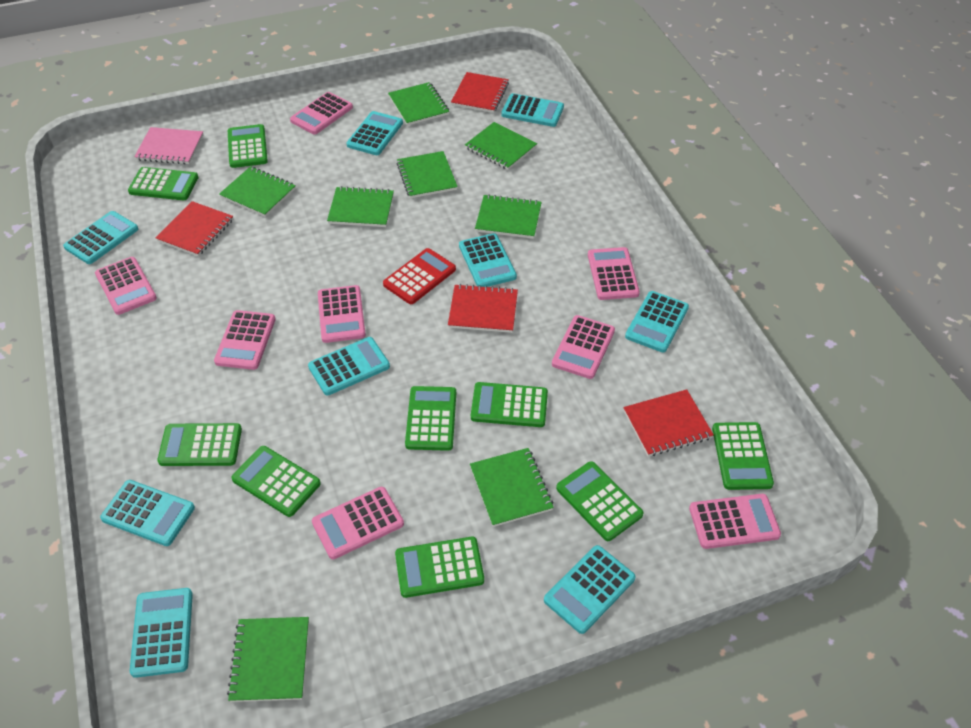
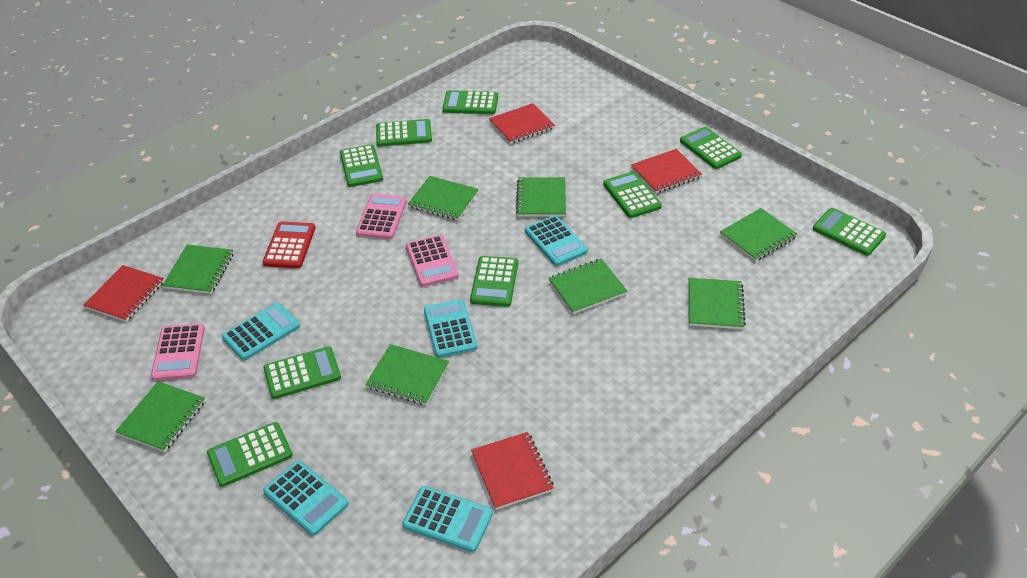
pink calculator: [95,257,157,315] [214,310,276,370] [290,92,353,134] [312,487,404,559] [318,285,366,343] [552,315,615,379] [588,247,640,300] [689,494,781,549] = 8 -> [151,323,205,381] [356,194,407,239] [406,235,459,287] = 3
pink notebook: [134,127,203,164] = 1 -> none = 0
turquoise calculator: [63,211,138,264] [100,480,195,546] [130,588,193,678] [308,337,390,395] [347,111,403,155] [459,233,517,287] [501,93,564,127] [544,545,636,634] [625,291,689,353] = 9 -> [222,303,300,361] [263,460,349,536] [402,486,493,552] [424,299,477,358] [525,215,588,266] = 5

